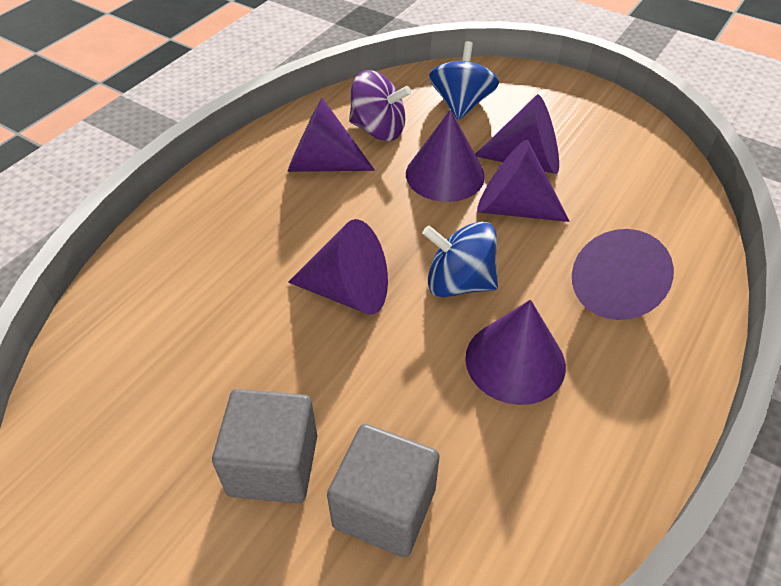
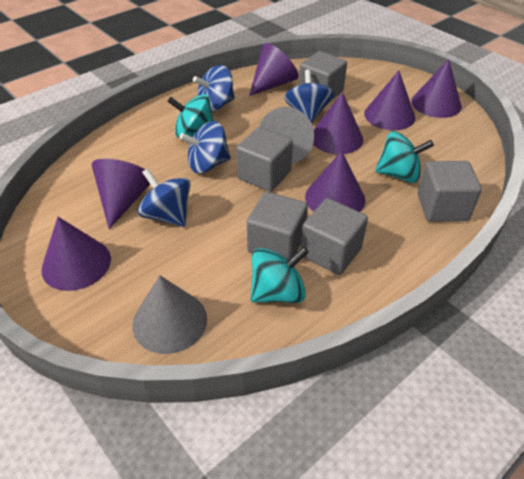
blue spinning top: [422,222,498,297] [429,41,499,120] = 2 -> [138,168,190,227] [179,121,231,174] [193,65,235,112] [284,69,334,123] = 4
grey cone: none = 0 -> [133,275,207,354] [259,107,314,164] = 2
grey cube: [212,389,317,503] [327,424,440,558] = 2 -> [236,127,293,192] [247,192,308,260] [299,51,347,100] [301,198,368,275] [418,161,482,222] = 5
purple spinning top: [349,70,411,141] = 1 -> none = 0
turquoise spinning top: none = 0 -> [167,94,213,138] [251,246,309,303] [375,131,434,183] = 3

